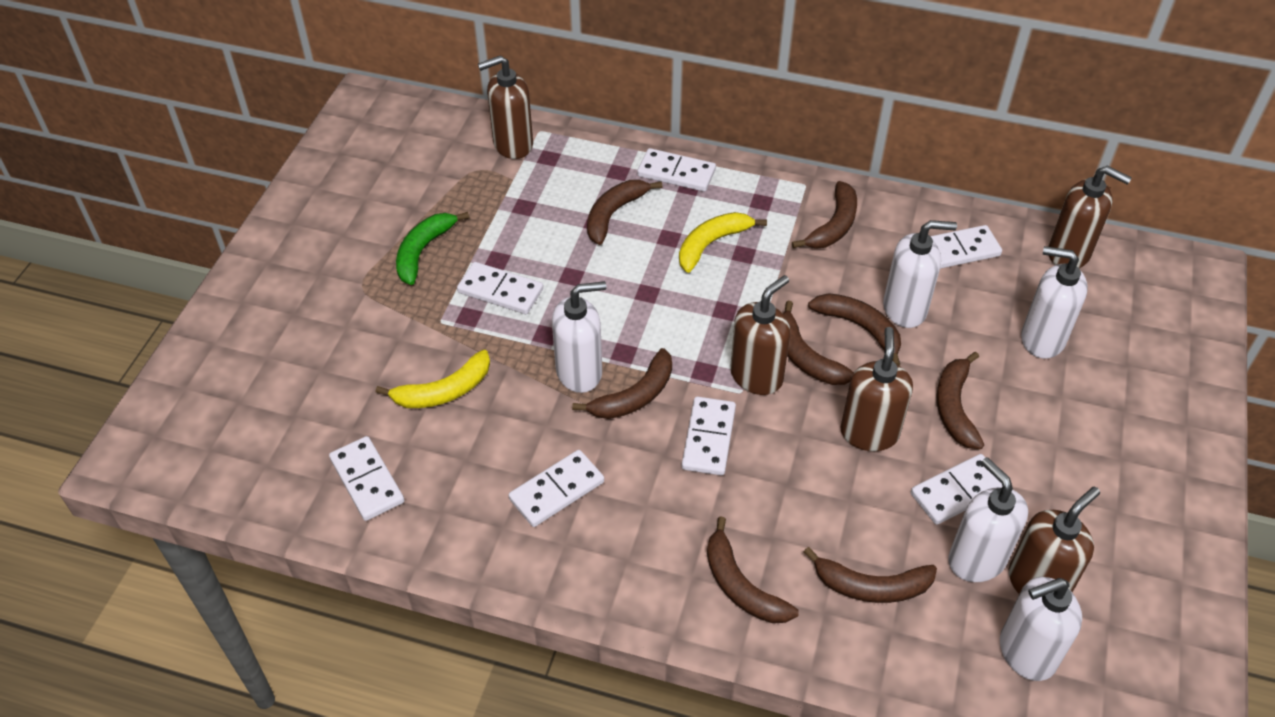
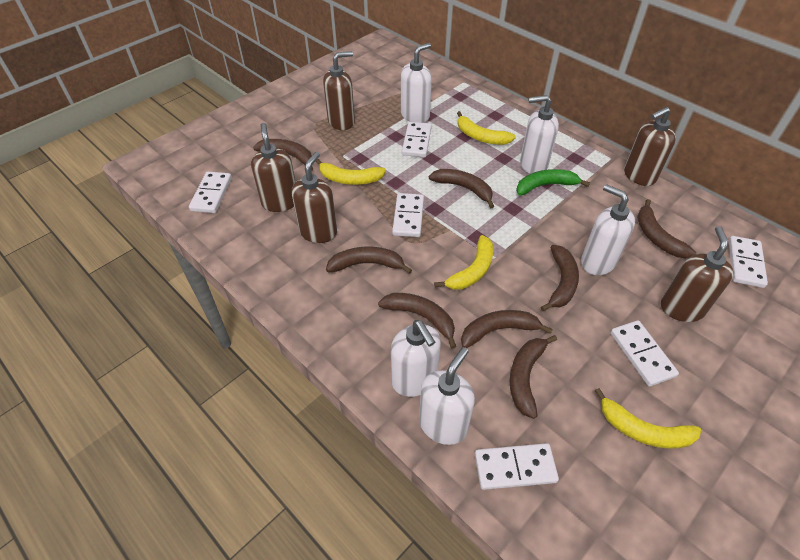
white domino: [329,436,404,521] [457,262,543,314] [508,450,604,527] [637,148,716,192] [682,397,736,475] [911,454,1002,525] [930,225,1002,269] = 7 -> [189,172,232,213] [392,193,424,237] [402,122,432,157] [475,443,559,490] [611,320,679,387] [729,236,768,288] = 6
yellow banana: [376,350,490,408] [679,212,767,273] = 2 -> [315,159,386,185] [434,235,494,290] [457,111,516,145] [595,388,702,449] = 4

